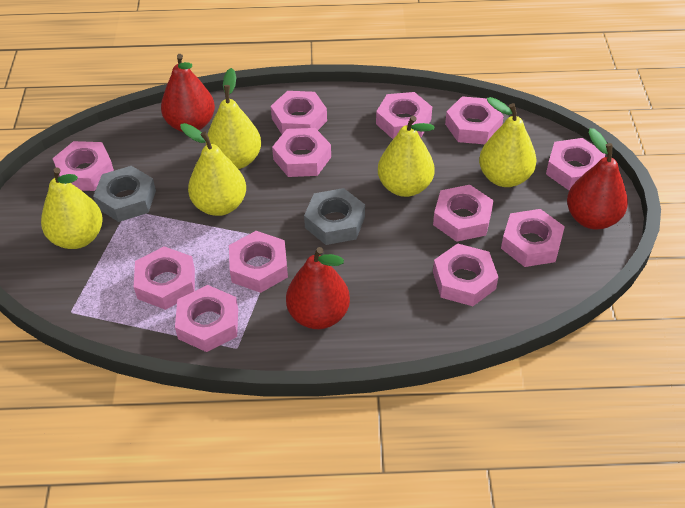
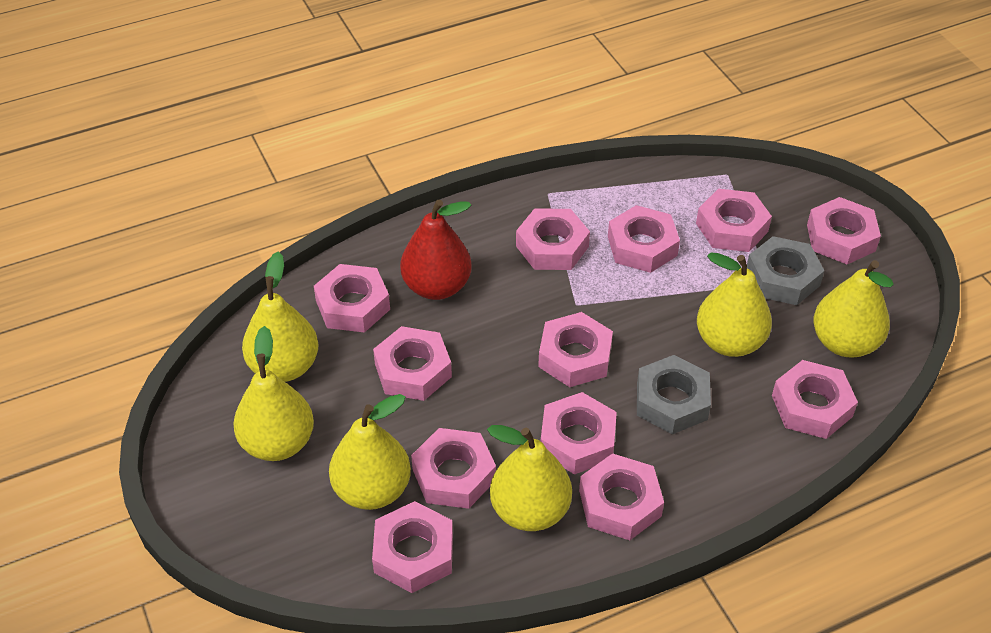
red pear: [161,54,215,132] [286,247,350,329] [567,128,628,230] = 3 -> [400,200,472,300] = 1
yellow pear: [41,167,103,249] [180,123,246,216] [206,68,261,169] [378,116,435,197] [479,97,537,187] = 5 -> [233,326,314,461] [242,251,318,382] [329,394,411,510] [487,425,572,531] [697,252,772,357] [813,260,894,357] = 6

